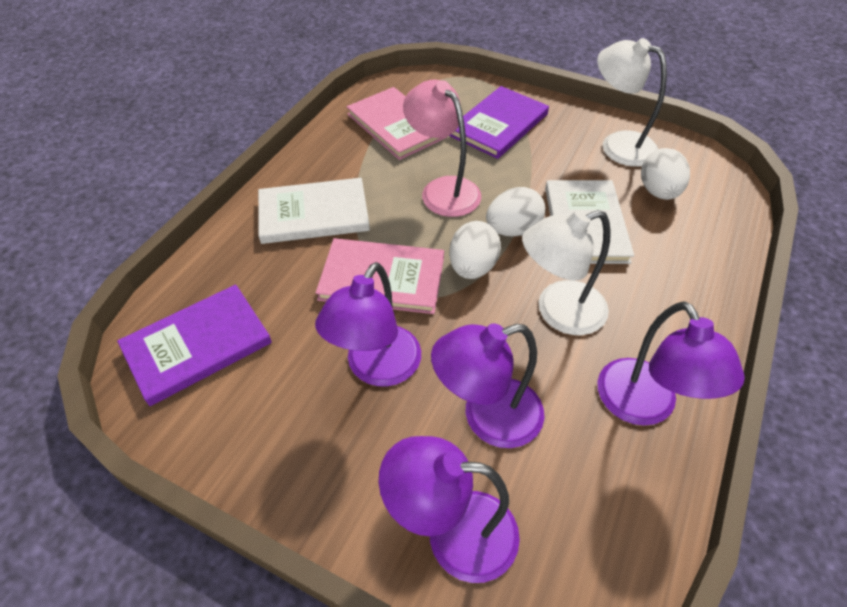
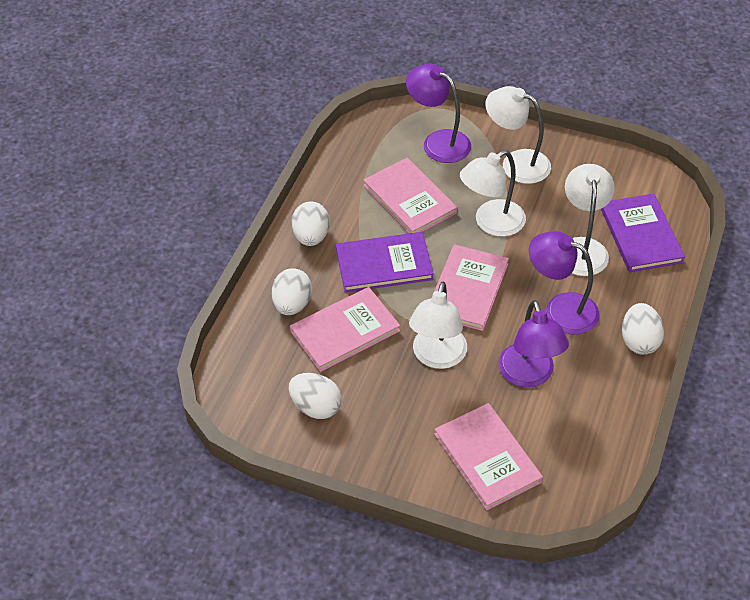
pink book: [316,238,444,314] [347,87,447,160] = 2 -> [290,287,400,372] [363,158,458,233] [434,244,509,331] [434,403,543,510] = 4
pink lamp: [403,79,481,217] = 1 -> none = 0
purple lamp: [315,262,421,386] [379,436,520,583] [431,323,544,448] [597,301,745,426] = 4 -> [406,64,471,163] [498,300,569,388] [529,231,600,335] = 3
white book: [258,178,370,244] [545,180,634,264] = 2 -> none = 0
white egg: [449,221,501,279] [486,187,545,236] [641,148,690,200] = 3 -> [272,268,312,315] [289,373,342,419] [292,201,330,246] [622,303,664,355] = 4
white lamp: [522,210,611,335] [597,38,667,167] = 2 -> [409,281,467,369] [460,150,526,237] [485,86,551,184] [565,164,615,276] = 4

